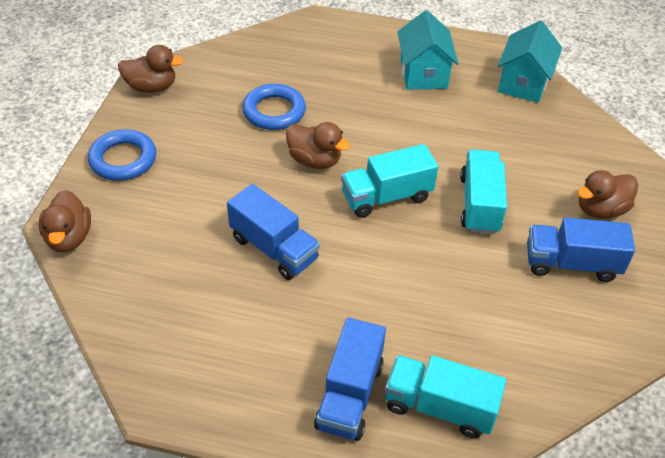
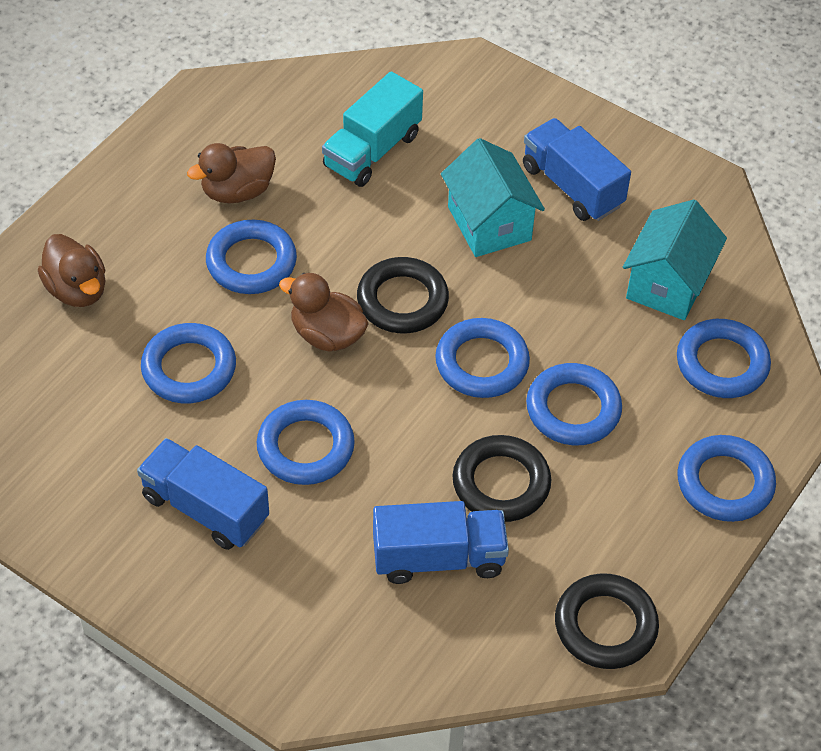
black ring: none = 0 -> [357,257,449,333] [452,435,551,522] [555,573,659,669] = 3
blue ring: [88,129,156,181] [242,84,306,130] = 2 -> [141,323,236,403] [206,220,297,294] [257,400,355,485] [435,318,530,398] [526,363,622,445] [677,319,771,398] [677,435,776,522] = 7
brown duck: [39,190,91,252] [118,45,183,93] [286,122,350,169] [577,170,638,219] = 4 -> [38,234,105,307] [187,143,276,203] [279,273,369,352] = 3
turquoise truck: [341,144,439,218] [385,355,506,438] [460,149,507,234] = 3 -> [322,71,423,187] = 1

